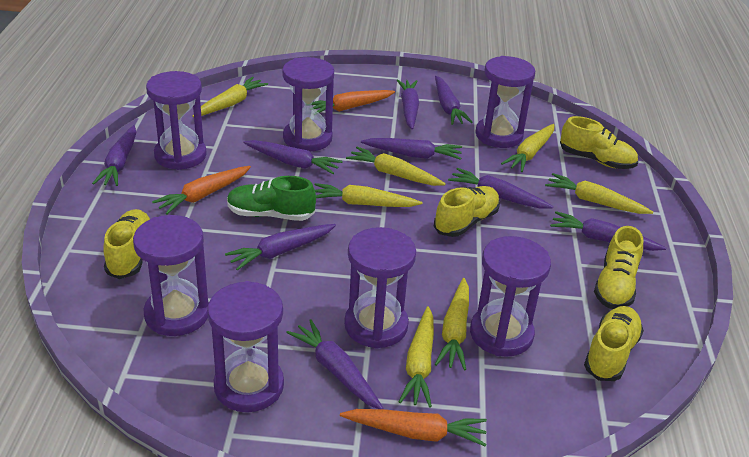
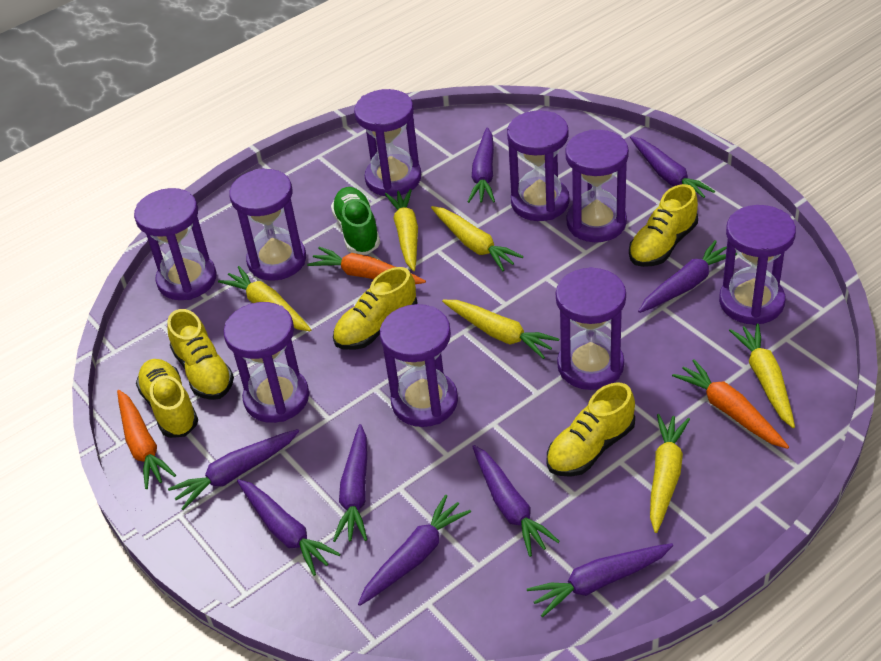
purple hourglass: [133,215,209,336] [146,71,207,170] [207,281,284,412] [282,57,334,151] [344,227,416,349] [470,236,551,357] [475,56,535,148] = 7 -> [134,188,216,300] [224,302,309,423] [229,169,306,281] [354,89,421,197] [380,304,458,427] [507,111,569,221] [556,267,626,390] [565,129,629,242] [719,205,796,325] = 9
yellow carrot: [192,77,268,117] [314,183,422,207] [346,147,446,186] [399,306,434,407] [435,278,469,370] [501,124,555,172] [545,173,653,214] = 7 -> [218,266,312,332] [385,189,418,271] [431,206,523,271] [442,300,559,359] [650,414,690,533] [729,323,795,428] = 6

